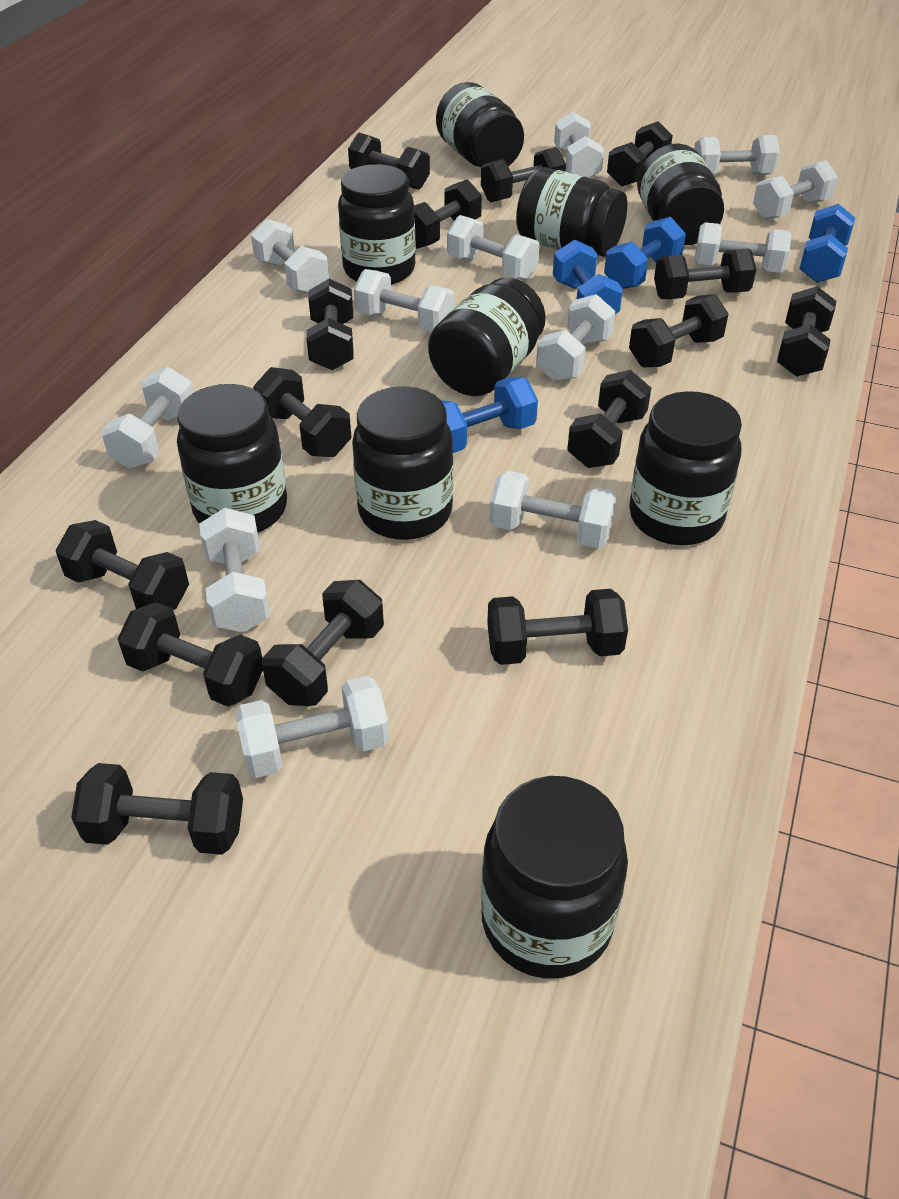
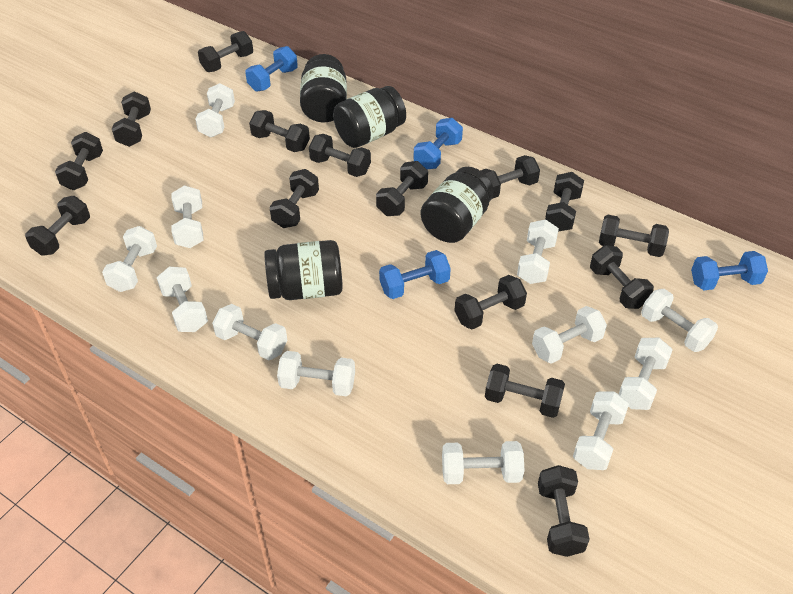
black jar: [177,384,287,533] [338,164,416,285] [352,387,453,540] [428,278,546,396] [436,82,524,167] [481,776,628,979] [516,167,627,257] [629,391,742,545] [637,143,724,245] = 9 -> [264,240,343,300] [300,54,347,122] [333,86,406,148] [420,167,494,243] = 4

